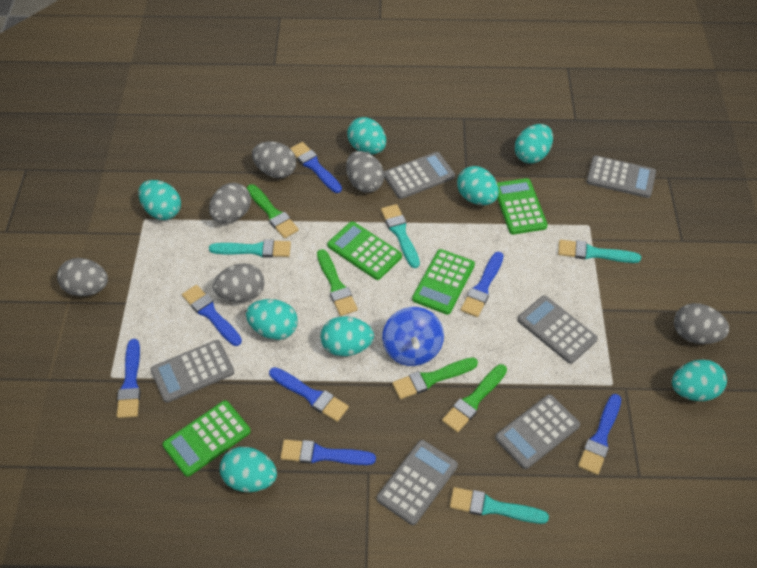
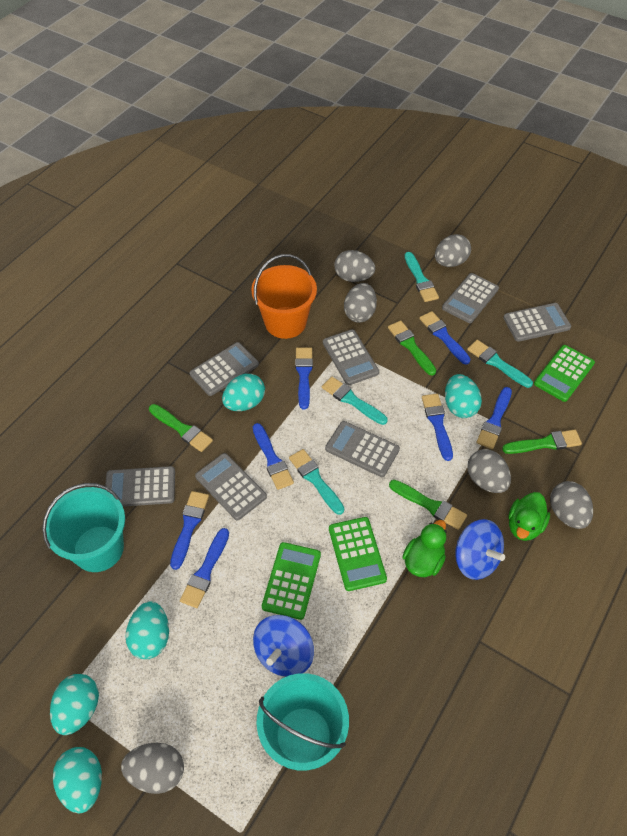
blue spinning top: [382,307,444,366] = 1 -> [253,615,314,677] [455,519,505,580] = 2
green calculator: [162,400,251,477] [327,221,402,280] [412,249,475,315] [497,178,548,234] = 4 -> [262,542,321,620] [329,517,387,591] [534,345,595,402] = 3
green duck: none = 0 -> [403,520,447,577] [508,492,550,541] = 2
grey calculator: [150,340,234,403] [377,440,458,525] [384,152,455,199] [495,394,580,469] [517,296,598,364] [586,155,656,198] = 6 -> [105,466,175,507] [190,342,259,396] [195,453,267,520] [323,329,379,385] [325,421,400,477] [442,273,499,323] [503,303,571,342] = 7
orange bucket: none = 0 -> [251,254,317,339] = 1
turquoise bucket: none = 0 -> [42,483,125,572] [257,673,349,770] = 2
turquoise egg: [138,180,181,220] [220,447,277,492] [246,299,298,340] [321,316,374,356] [347,117,386,154] [457,166,499,205] [514,124,553,164] [672,360,727,401] = 8 -> [50,674,99,735] [53,747,102,813] [126,601,169,659] [222,374,265,411] [445,374,482,418] = 5

